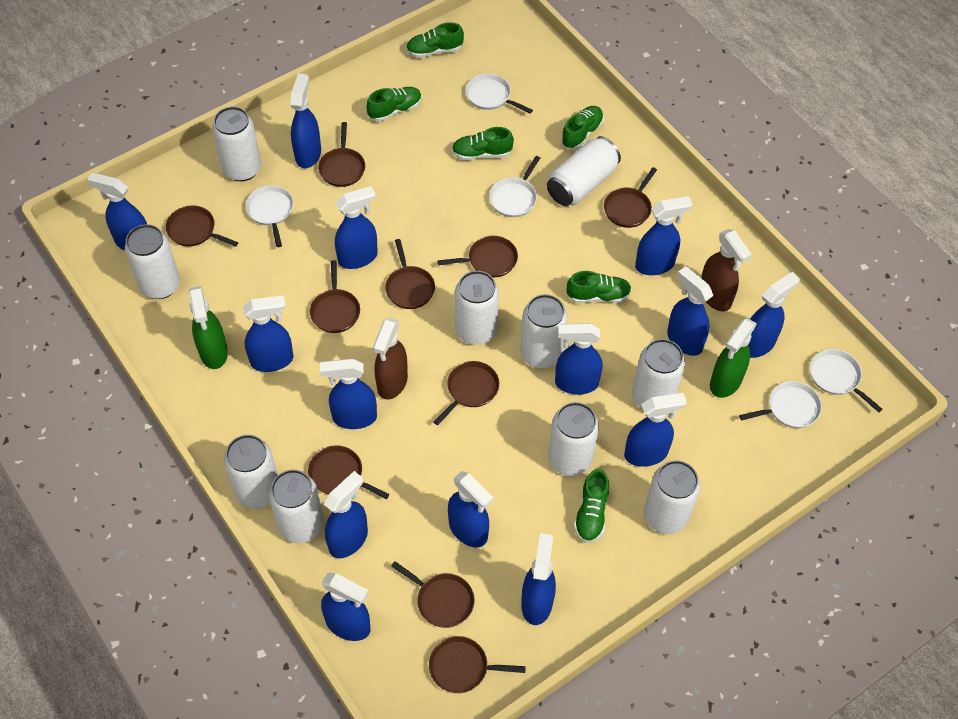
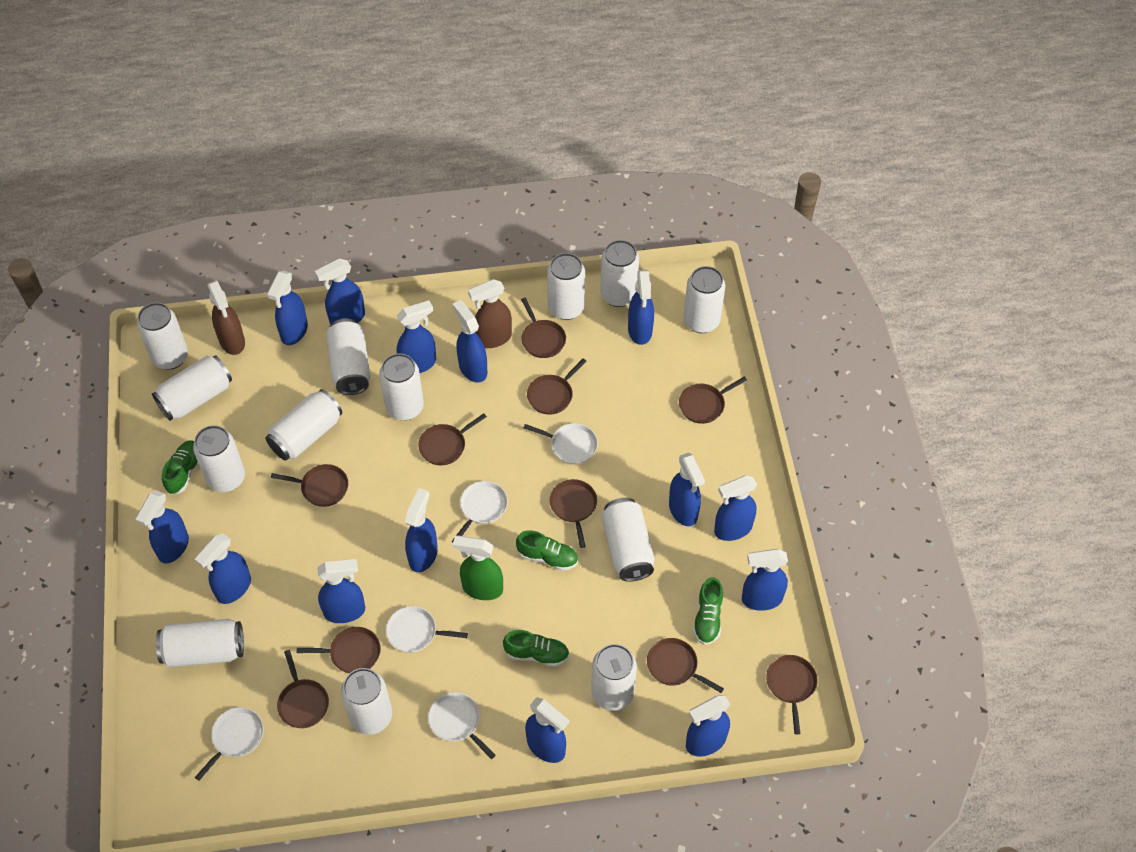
green shoe: [366,87,422,122] [406,22,464,58] [452,127,514,160] [561,106,604,149] [566,271,632,303] [574,469,609,543] = 6 -> [162,441,198,495] [503,630,569,667] [516,530,578,571] [693,577,723,645] = 4
green spray bottle: [189,286,228,369] [710,318,757,398] = 2 -> [453,536,503,600] = 1
white can: [125,224,180,299] [212,107,261,181] [224,435,278,509] [269,470,324,544] [455,271,499,345] [520,294,568,368] [547,136,621,206] [548,402,599,476] [632,339,685,409] [644,460,700,534] = 10 -> [137,303,188,370] [152,355,232,421] [156,619,244,667] [193,425,245,492] [265,389,342,460] [326,319,371,395] [341,668,392,735] [379,353,424,420] [547,253,585,320] [591,644,637,711] [600,240,639,307] [601,498,655,582] [683,266,725,333] = 13

